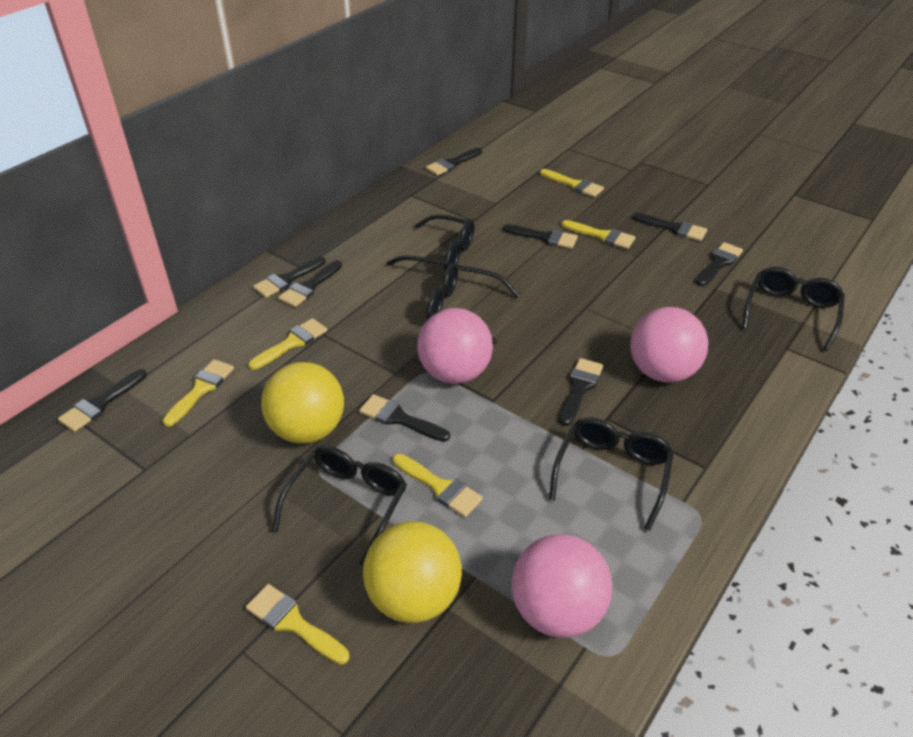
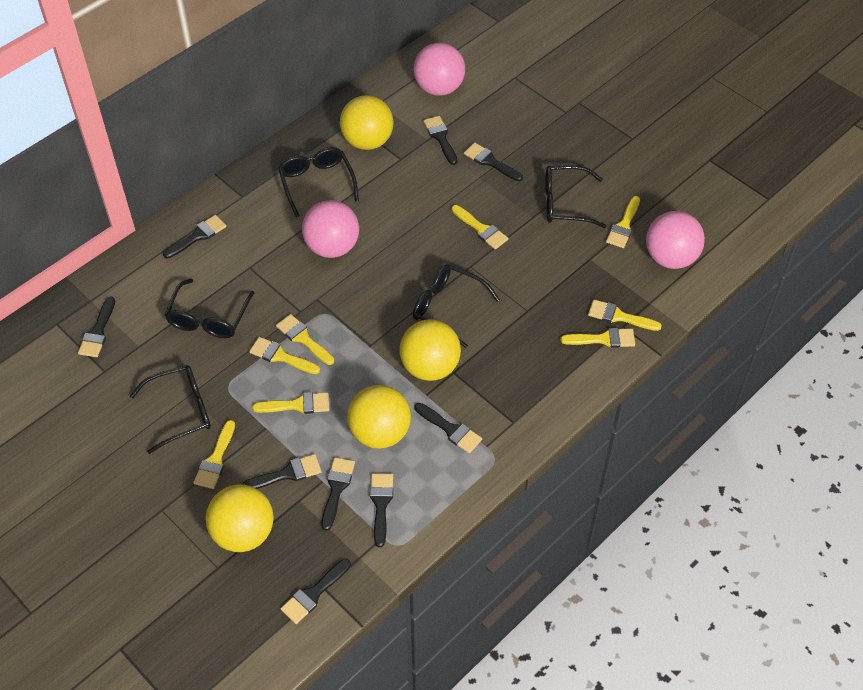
yellow ball: [261,362,344,444] [363,521,462,623] = 2 -> [206,484,273,552] [340,95,394,150] [347,385,411,449] [399,319,461,381] = 4
yellow brush: [163,359,234,427] [246,584,349,665] [248,318,327,370] [393,454,483,517] [540,169,604,197] [561,220,636,249] = 6 -> [193,420,235,489] [249,337,320,374] [252,392,329,414] [276,314,334,365] [452,205,508,249] [560,328,635,348] [588,299,662,331] [606,196,640,248] = 8

